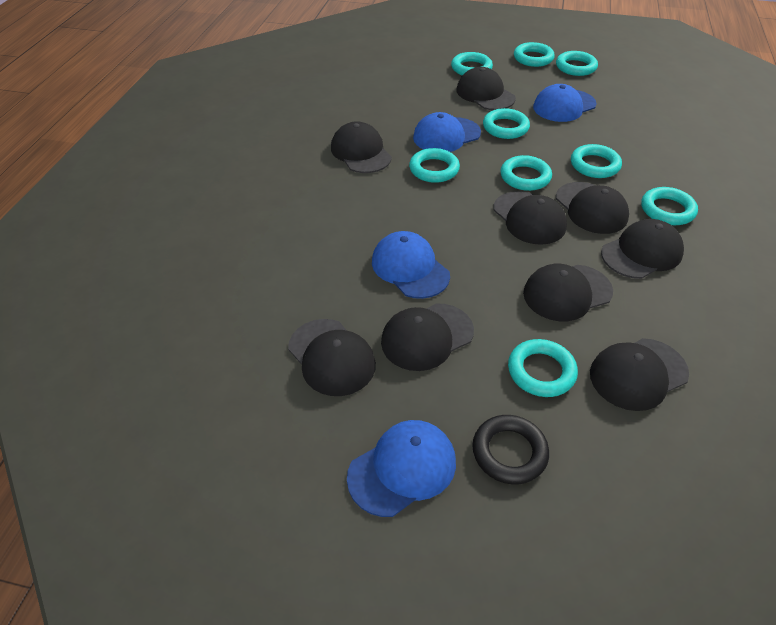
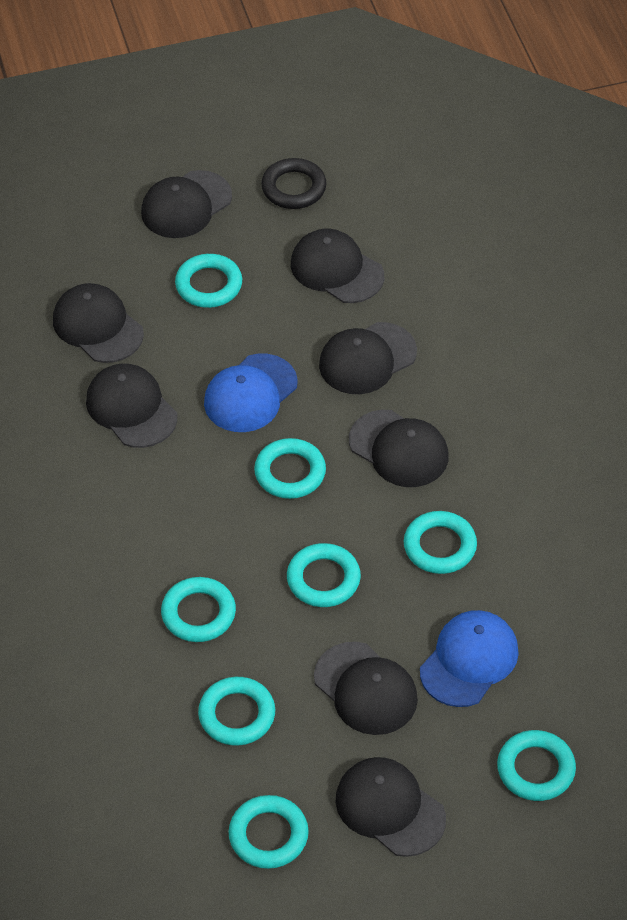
black cap: [288,319,376,396] [331,121,392,173] [381,303,474,371] [457,67,516,110] [493,191,567,245] [523,264,613,321] [556,182,629,234] [590,338,689,411] [601,219,684,279] = 9 -> [53,283,144,363] [86,364,177,448] [141,170,232,238] [291,229,384,303] [314,642,418,735] [319,322,417,394] [335,757,446,857] [349,410,449,487] = 8
blue cap: [347,420,456,517] [372,231,450,299] [413,112,481,152] [533,84,596,122] = 4 -> [204,354,298,432] [420,610,519,707] = 2
turquoise ring: [409,148,460,183] [451,52,493,75] [483,108,530,139] [500,155,552,191] [508,339,578,397] [514,42,555,67] [556,51,598,76] [571,144,622,178] [641,187,698,225] = 9 -> [161,577,236,642] [175,254,242,308] [198,677,275,746] [229,795,309,869] [254,438,326,499] [287,543,361,607] [404,511,477,574] [497,730,576,801] = 8

